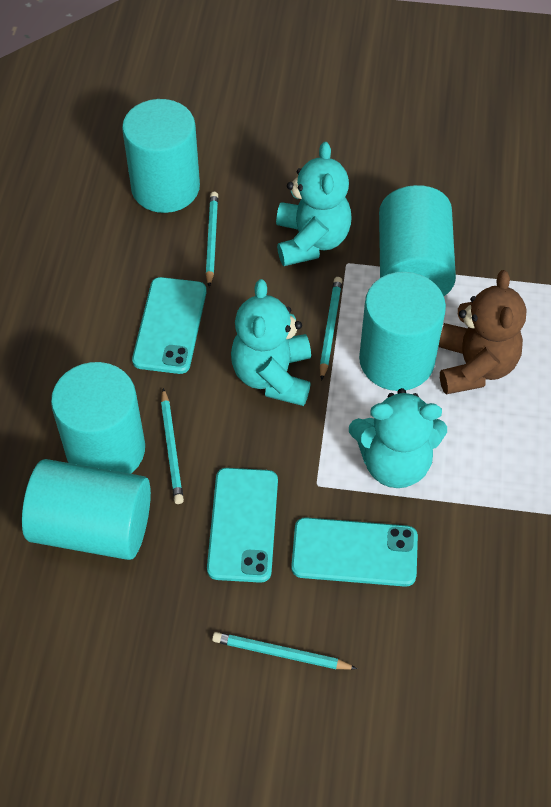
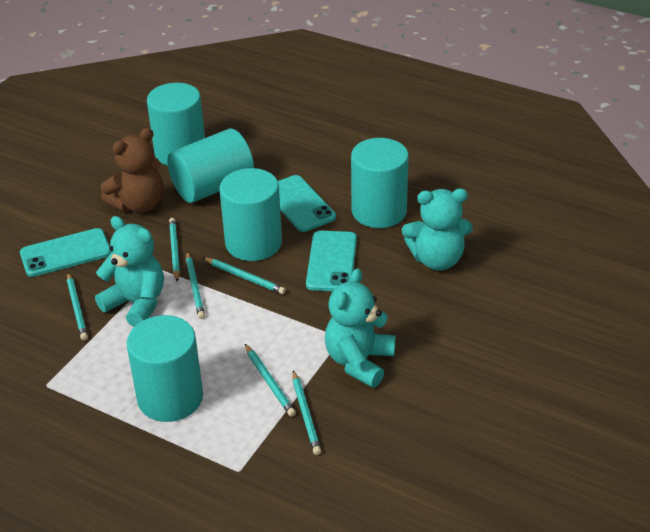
turquoise pencil: [161,388,184,504] [206,192,218,287] [212,632,357,669] [320,277,342,381] = 4 -> [67,273,88,340] [169,218,180,282] [186,252,205,319] [203,257,286,294] [245,344,296,417] [292,370,321,455] = 6

